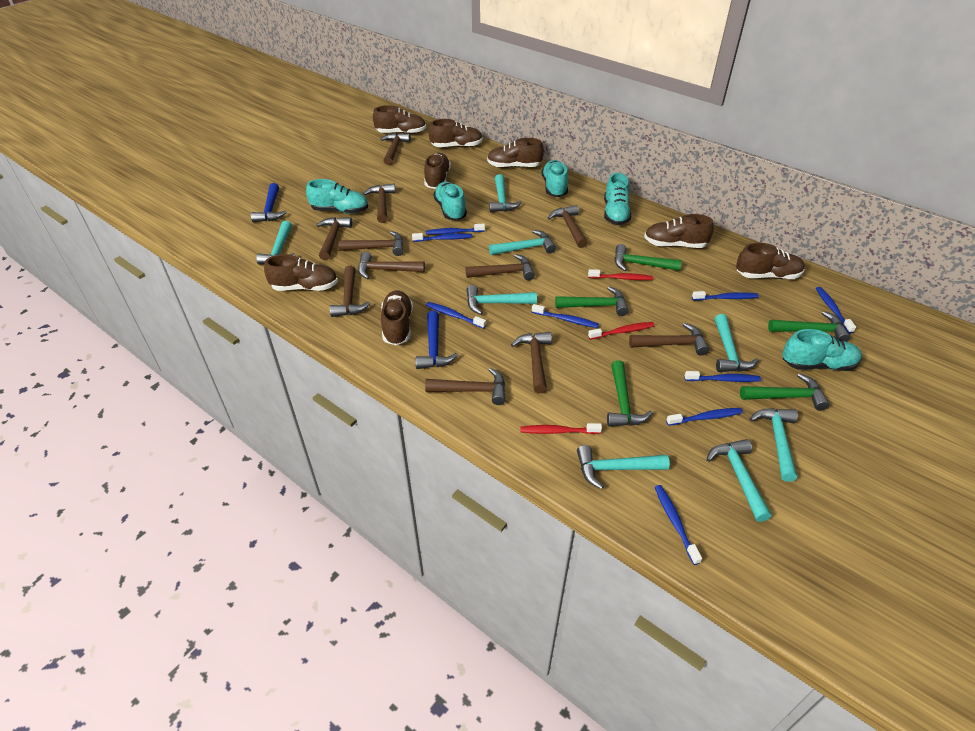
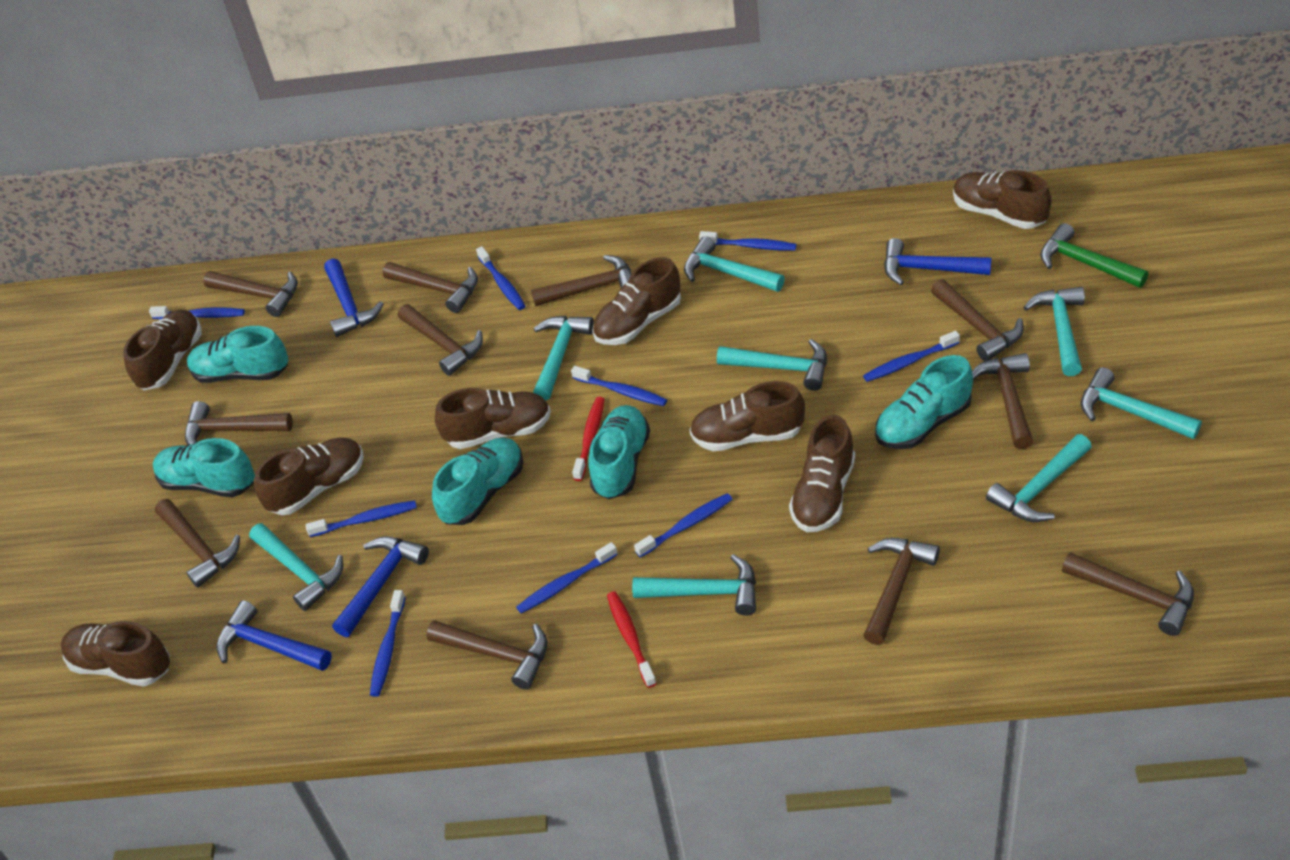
blue hammer: [251,183,287,223] [415,311,458,369] = 2 -> [216,600,332,671] [324,258,384,337] [332,536,429,637] [884,238,992,285] = 4
green hammer: [555,286,629,316] [607,360,652,427] [614,244,682,271] [740,373,830,411] [768,311,850,342] = 5 -> [1040,223,1148,288] = 1
red toothbrush: [520,423,602,434] [588,269,653,280] [588,322,655,340] = 3 -> [572,397,605,481] [607,592,657,688] = 2

